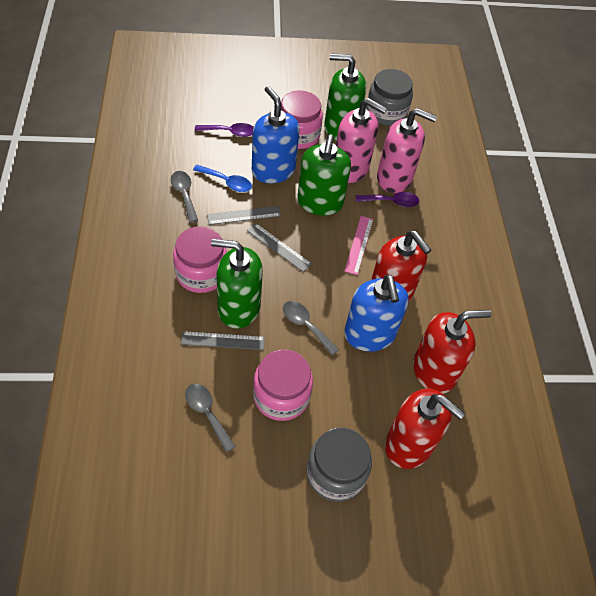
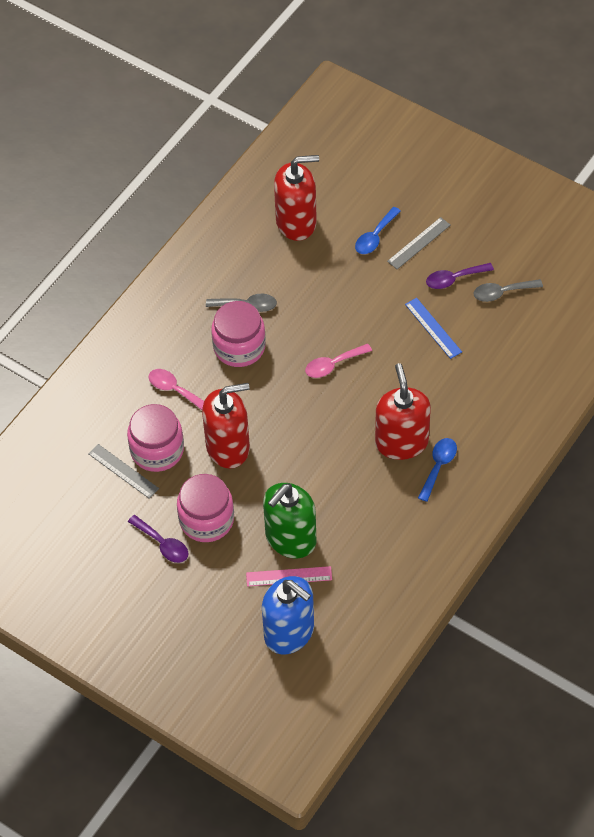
blue ruler: none = 0 -> [405,298,462,359] = 1
blue soap dispenser: [252,86,300,183] [344,274,409,352] = 2 -> [262,576,314,654] = 1
blue spoon: [193,165,252,192] = 1 -> [355,207,401,254] [418,438,457,502] = 2
green soap dispenser: [211,239,263,329] [297,134,351,216] [324,54,366,141] = 3 -> [263,483,316,558] = 1
grey jar: [306,427,372,502] [366,69,413,126] = 2 -> none = 0
grey ruler: [181,331,265,350] [207,206,281,225] [247,223,312,272] = 3 -> [88,444,159,499] [387,217,450,269] = 2
grey spoon: [171,171,198,223] [185,384,236,452] [283,301,339,355] = 3 -> [206,294,277,312] [474,279,543,302] = 2
pink soap dispenser: [336,98,387,183] [377,108,437,193] = 2 -> none = 0
pink spoon: none = 0 -> [149,369,204,410] [305,344,372,378] = 2

